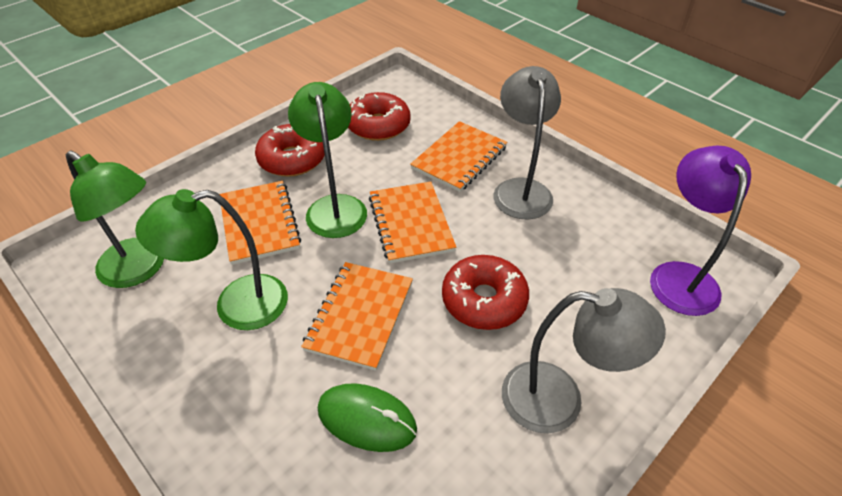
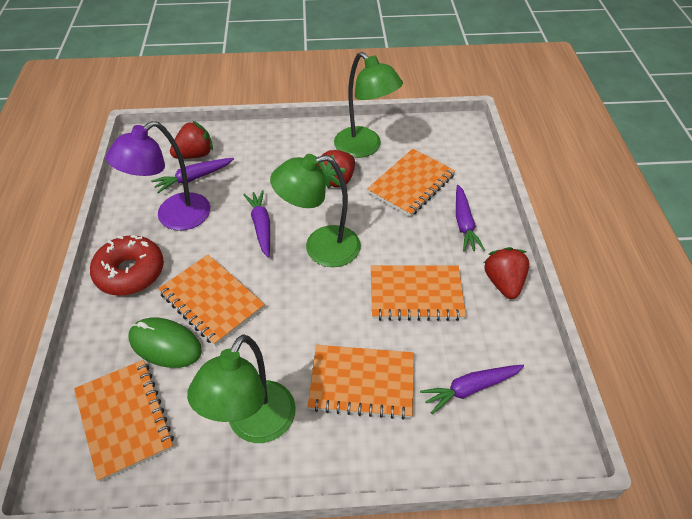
grey lamp: [494,66,561,220] [502,288,666,433] = 2 -> none = 0
orange notebook: [219,181,301,265] [301,262,413,371] [369,181,456,264] [410,121,507,192] = 4 -> [74,360,174,482] [158,255,265,346] [307,345,414,420] [367,149,455,217] [371,265,466,321] = 5
purple carrot: none = 0 -> [151,158,234,193] [243,190,270,258] [420,365,524,414] [456,185,485,252] = 4
red donut: [255,124,325,177] [348,92,411,141] [442,255,529,330] = 3 -> [90,235,164,296] = 1
red strawberry: none = 0 -> [170,121,213,159] [318,150,355,188] [484,247,529,299] = 3

